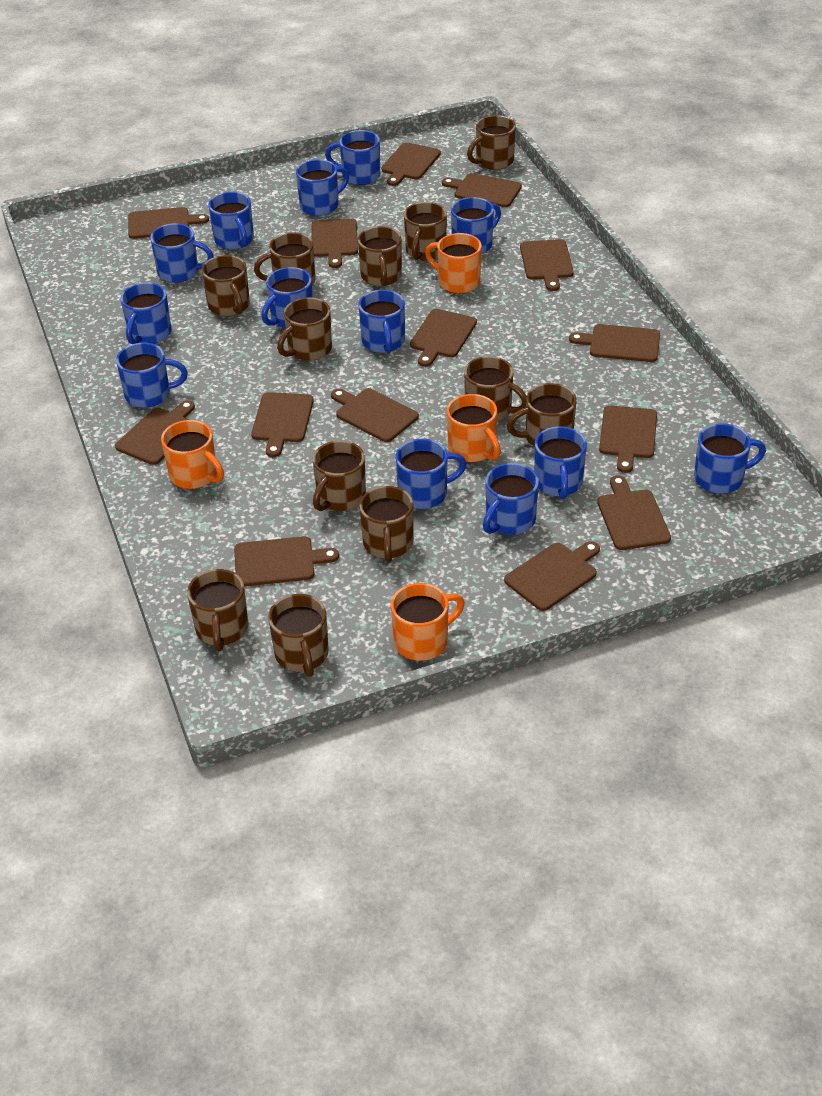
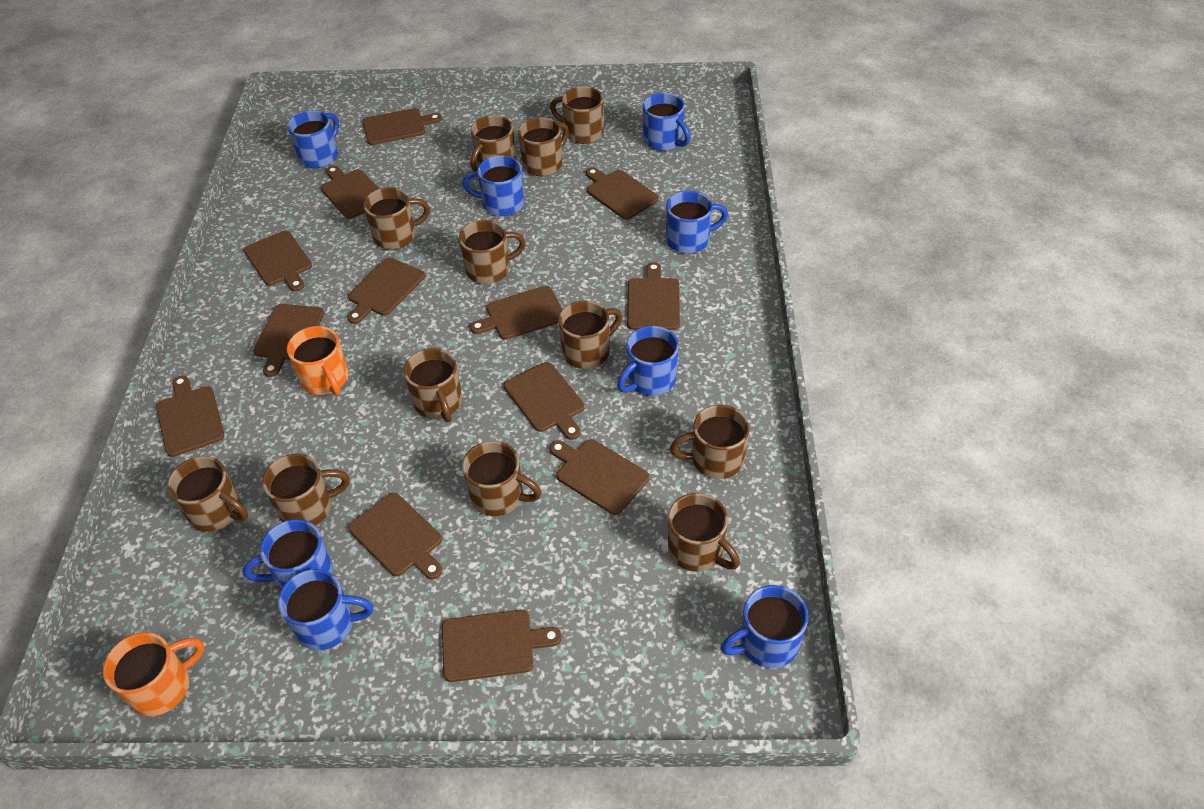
blue mug: [116,343,188,408] [120,282,172,344] [150,223,214,283] [208,192,254,250] [261,267,313,328] [296,159,349,216] [325,130,380,185] [358,290,405,353] [396,439,467,509] [451,197,501,254] [483,463,539,535] [534,426,587,500] [694,423,766,494] = 13 -> [243,519,333,590] [278,569,373,650] [287,110,339,168] [463,155,524,216] [617,326,679,396] [643,93,691,151] [666,191,728,254] [721,585,808,668] = 8
brown cutting board: [115,400,195,465] [128,207,209,239] [234,536,339,587] [251,392,314,457] [311,218,358,268] [331,388,419,442] [381,142,441,186] [410,309,477,367] [442,173,522,207] [504,541,600,611] [520,239,574,291] [569,324,660,362] [597,475,671,550] [599,406,657,473] = 14 -> [156,375,224,457] [244,231,312,292] [253,304,324,377] [321,166,379,219] [347,258,425,324] [348,493,442,580] [362,108,442,145] [442,610,562,682] [470,285,563,340] [504,362,584,440] [549,439,650,515] [586,167,659,220] [627,262,680,330] = 13
orange mug: [161,420,224,489] [391,583,465,661] [425,233,482,293] [447,394,501,462] = 4 -> [103,632,204,716] [287,326,349,396] = 2

